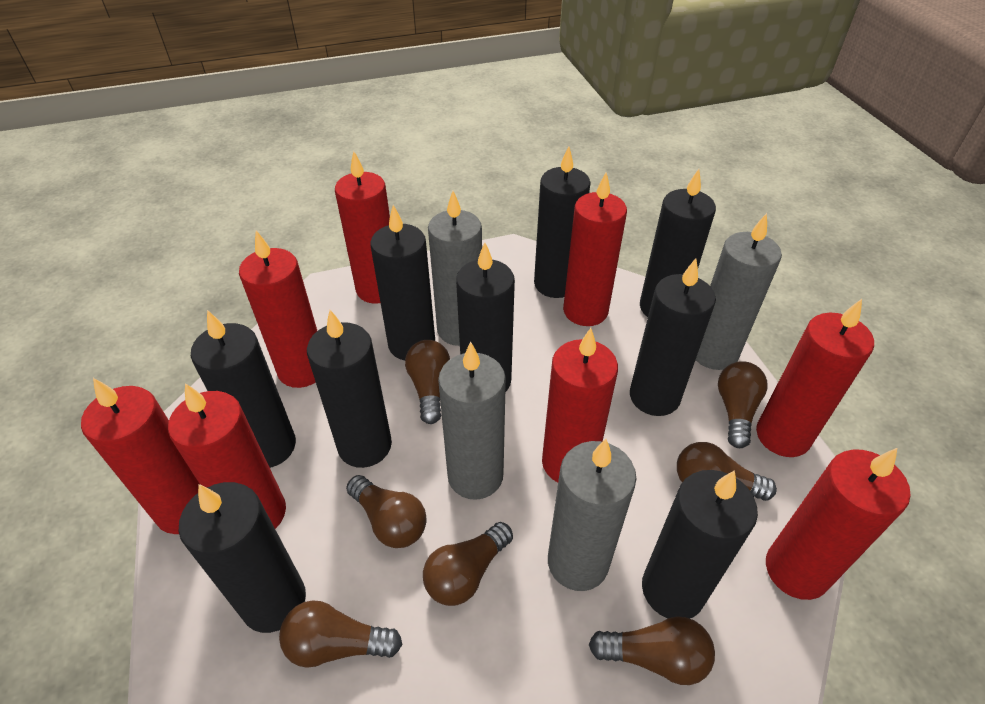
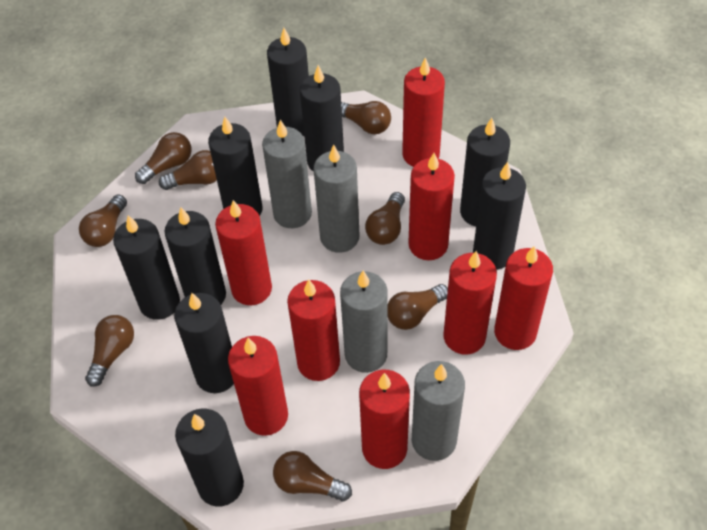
brown light bulb: [279,600,402,668] [346,475,427,548] [405,340,450,424] [423,522,513,606] [589,616,715,685] [677,442,777,501] [718,361,768,448] = 7 -> [79,194,127,247] [85,315,134,387] [135,132,192,184] [159,150,217,190] [273,451,352,501] [341,101,391,134] [365,192,405,245] [388,284,448,330] = 8

